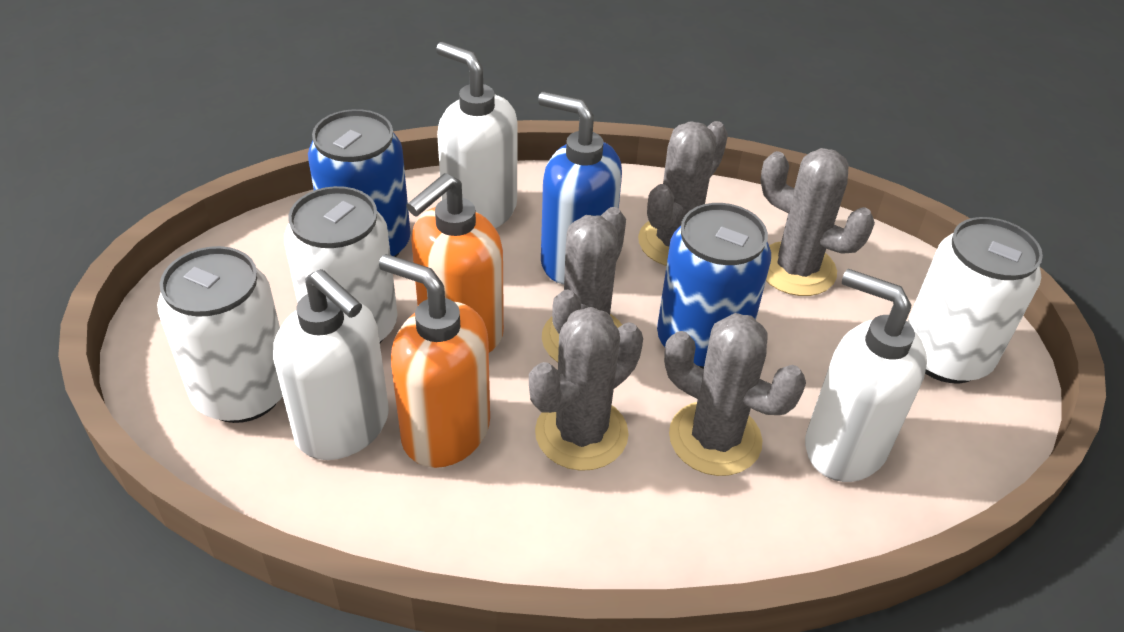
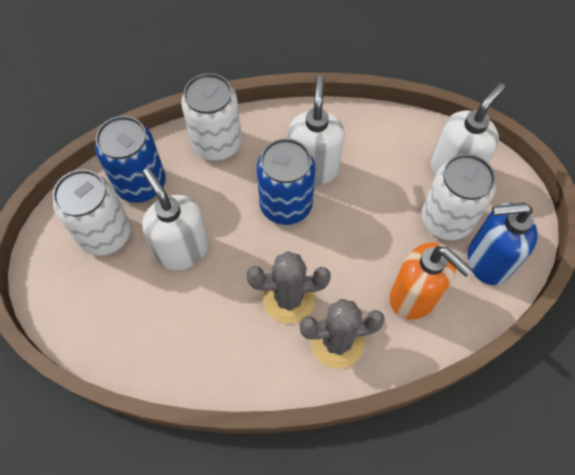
grey cactus: [529,307,643,471] [542,207,626,362] [638,121,728,266] [664,313,806,476] [760,148,875,296] = 5 -> [246,251,331,324] [300,299,385,369] = 2
orange soap dispenser: [379,254,490,468] [406,173,504,352] = 2 -> [390,242,473,320] = 1

